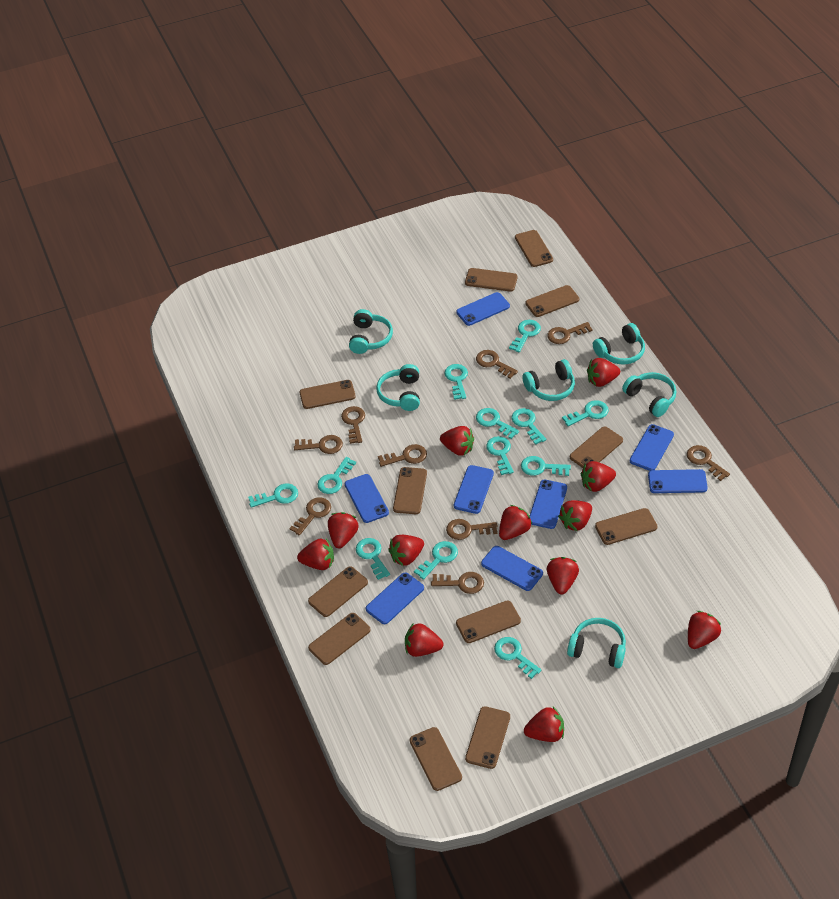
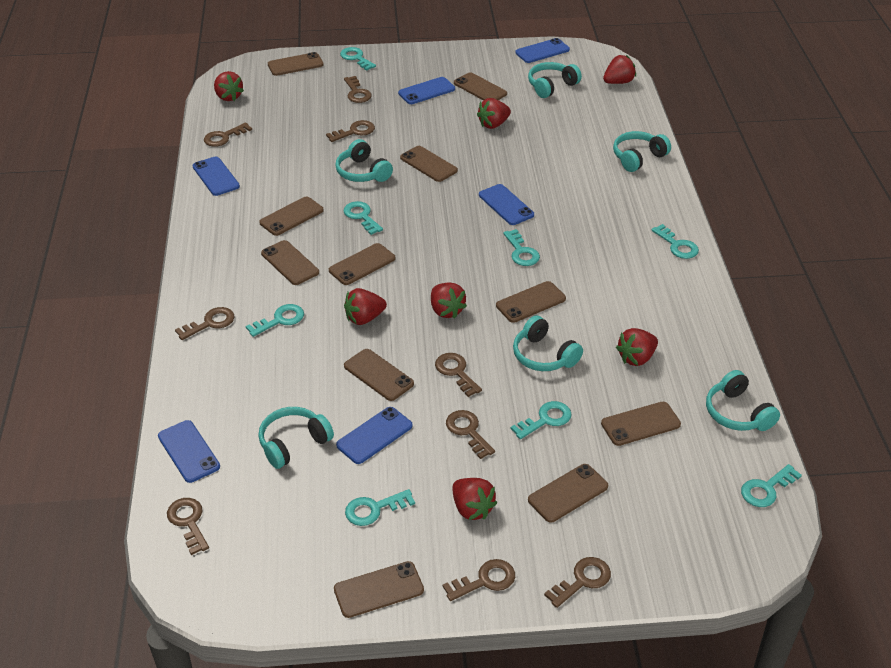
blue phone: [345,474,389,523] [366,573,424,624] [454,465,494,514] [456,292,510,326] [481,546,543,591] [530,479,567,529] [630,424,674,471] [648,469,708,493] = 8 -> [158,420,220,483] [192,157,240,196] [336,407,413,464] [398,77,455,104] [479,184,534,225] [515,38,570,63] = 6
brown phone: [300,380,356,409] [308,566,368,617] [308,613,371,665] [393,467,427,514] [410,727,462,791] [456,600,521,643] [465,268,518,292] [465,706,510,769] [515,230,553,267] [525,285,579,317] [570,426,623,468] [595,508,658,545] = 12 -> [259,197,324,236] [261,240,319,285] [268,52,324,76] [329,243,395,285] [334,561,424,618] [344,349,414,401] [400,146,458,182] [454,72,507,101] [496,281,566,323] [528,464,608,523] [601,402,681,446] = 11
red strawberry: [297,538,334,570] [328,512,359,548] [388,535,424,566] [405,623,443,657] [440,426,474,456] [499,505,532,540] [524,707,564,742] [547,557,579,595] [558,500,592,531] [581,461,616,492] [587,358,620,387] [688,611,721,649] = 12 -> [214,71,244,101] [344,288,387,325] [431,282,467,319] [452,478,497,520] [477,98,511,129] [603,55,636,84] [616,328,658,366] = 7
turquoise key: [248,484,298,508] [317,457,356,494] [356,538,390,580] [414,541,458,580] [444,364,468,400] [476,408,519,439] [486,436,514,475] [494,637,541,679] [509,320,541,352] [511,408,546,445] [521,456,571,476] [562,400,609,426] = 12 -> [246,304,304,337] [340,47,376,71] [343,201,383,235] [345,489,415,526] [503,229,540,266] [511,401,571,439] [651,224,699,259] [741,464,802,507] = 8

